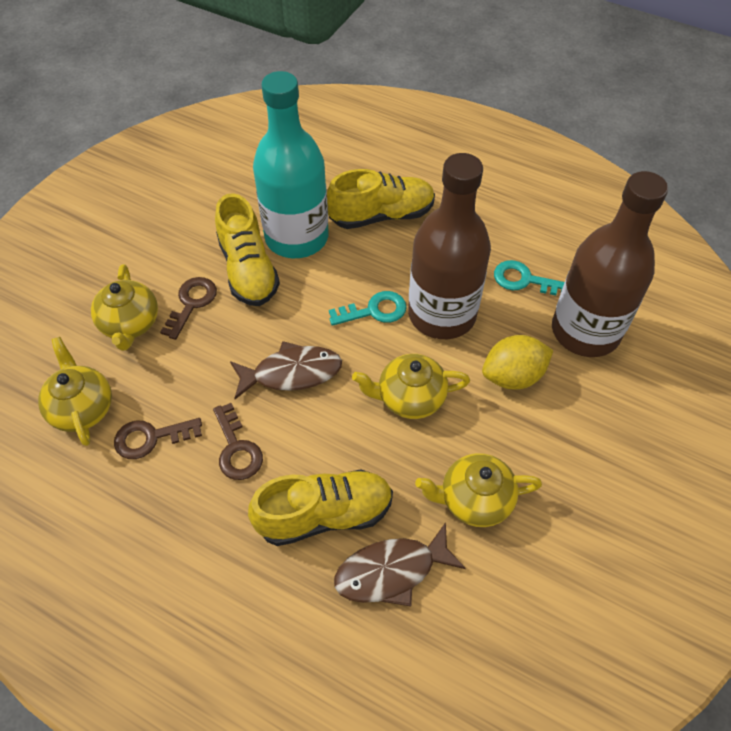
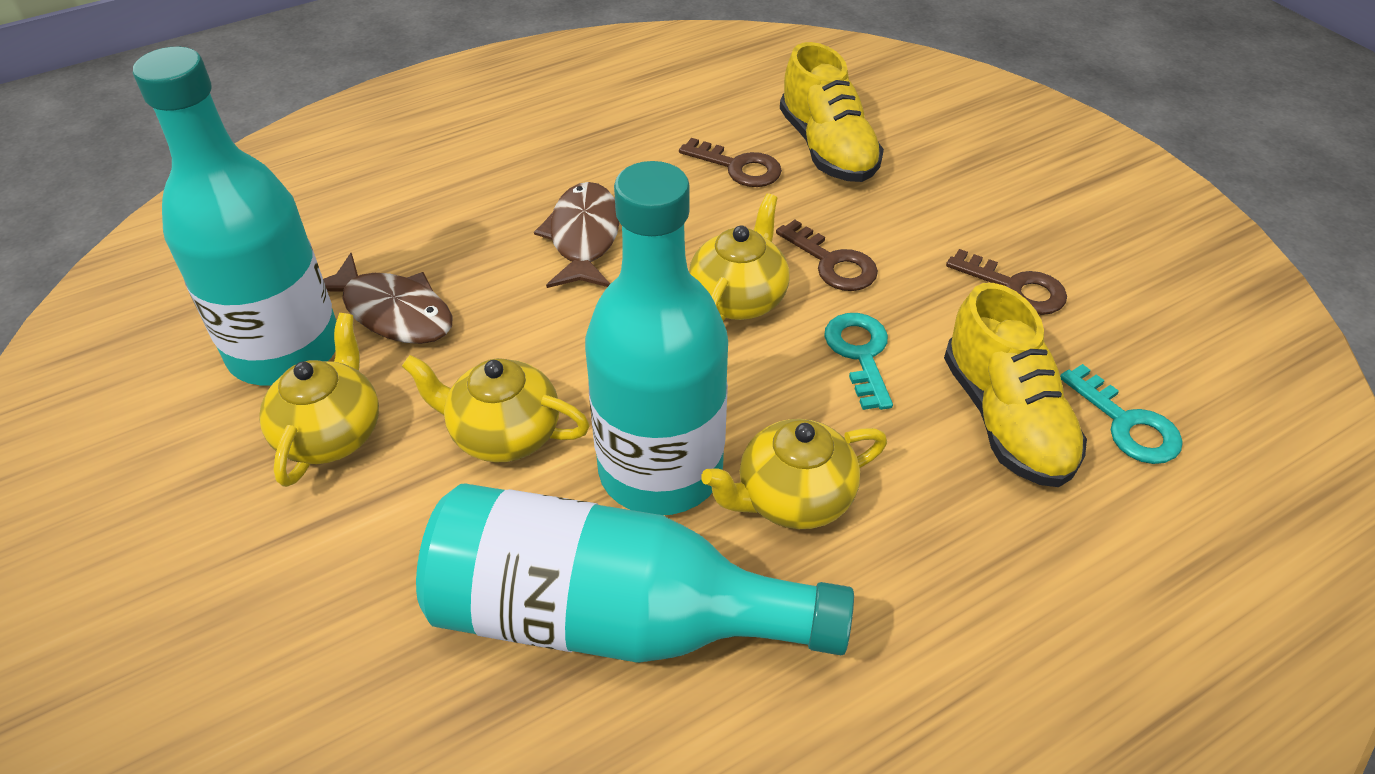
brown bottle: [408,153,491,339] [552,171,668,357] = 2 -> none = 0
turquoise bottle: [253,71,329,258] = 1 -> [133,47,336,386] [416,484,854,663] [585,161,728,515] = 3
yellow lemon: [482,335,553,389] = 1 -> none = 0
yellow shoe: [215,193,280,306] [248,469,393,546] [327,169,435,229] = 3 -> [780,42,884,182] [944,283,1087,487] = 2

